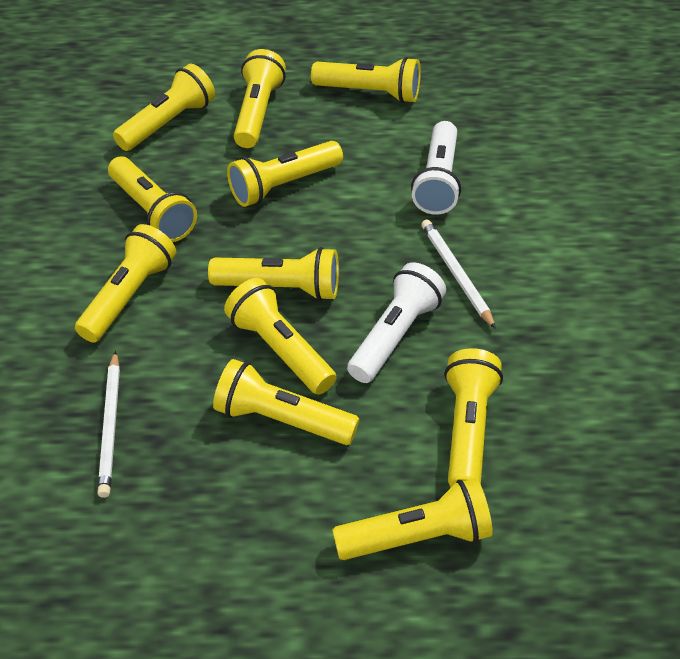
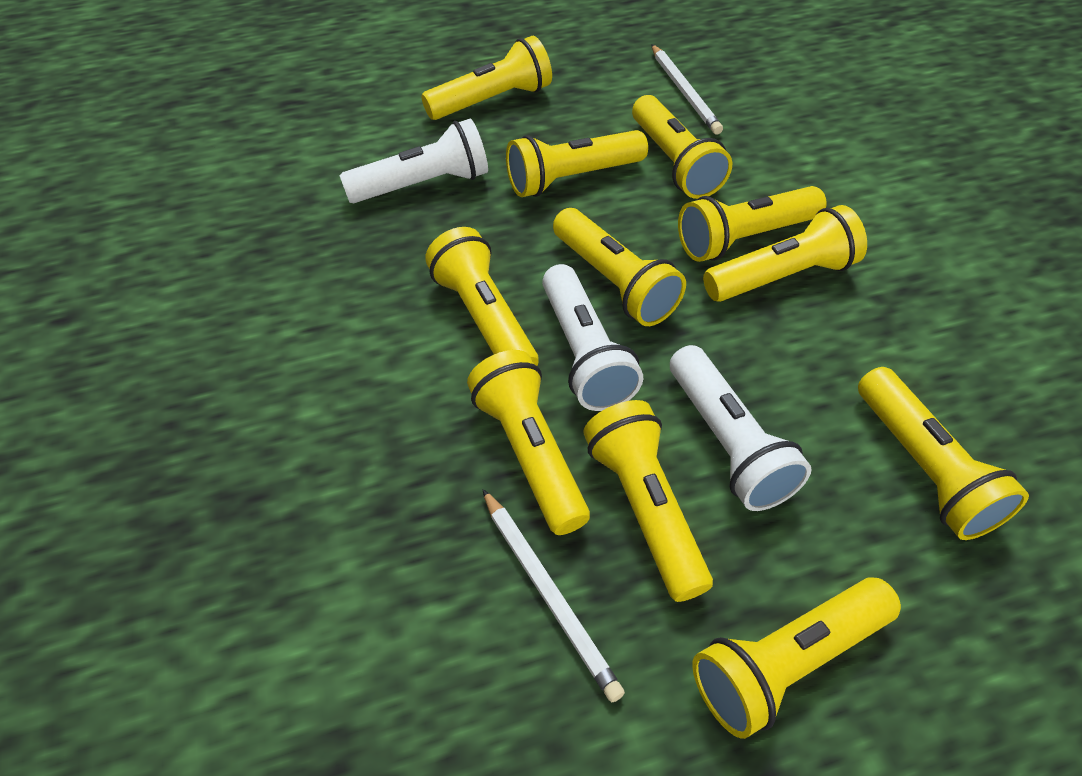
white flashlight: [347,262,446,383] [411,121,461,215] = 2 -> [339,119,488,203] [542,264,643,411] [670,345,812,511] = 3

